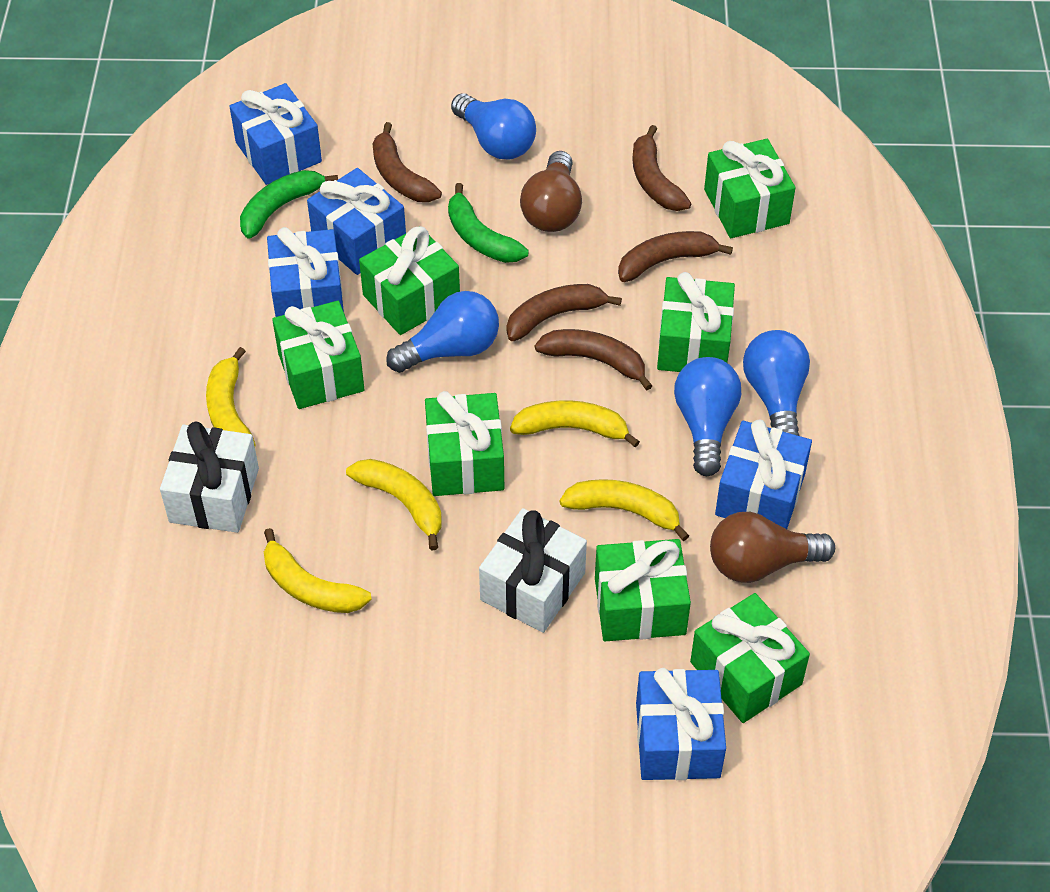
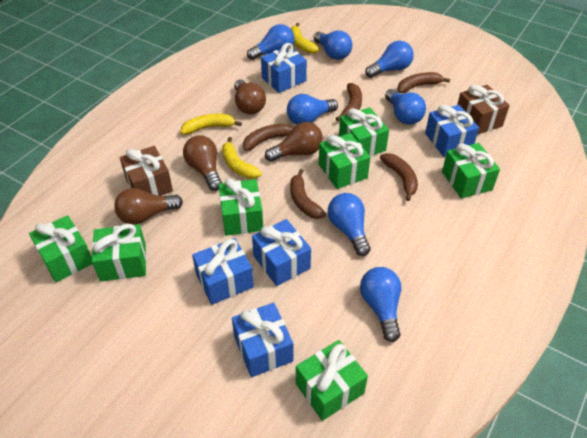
blue light bulb: [386,291,499,373] [451,93,536,160] [674,357,741,476] [743,330,810,436] = 4 -> [247,24,294,60] [287,94,338,125] [314,31,352,60] [328,193,371,256] [360,267,401,342] [365,41,414,78] [385,89,426,125] = 7
brown gift: none = 0 -> [120,146,173,196] [457,84,510,135] = 2
brown light bulb: [520,151,582,232] [710,512,835,583] = 2 -> [114,188,183,225] [183,136,222,191] [234,79,266,114] [265,122,323,162] = 4
green banana: [240,170,338,239] [448,183,529,263] = 2 -> none = 0
white gift: [160,421,259,533] [479,508,587,633] = 2 -> none = 0
yellow banana: [206,347,256,446] [264,528,372,613] [346,459,442,550] [510,400,640,448] [560,479,689,541] = 5 -> [181,114,242,135] [222,137,262,179] [291,23,320,54] = 3

